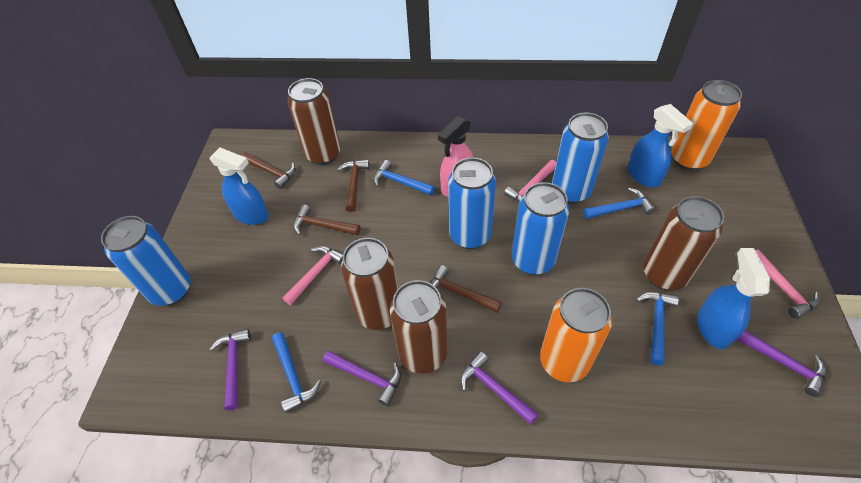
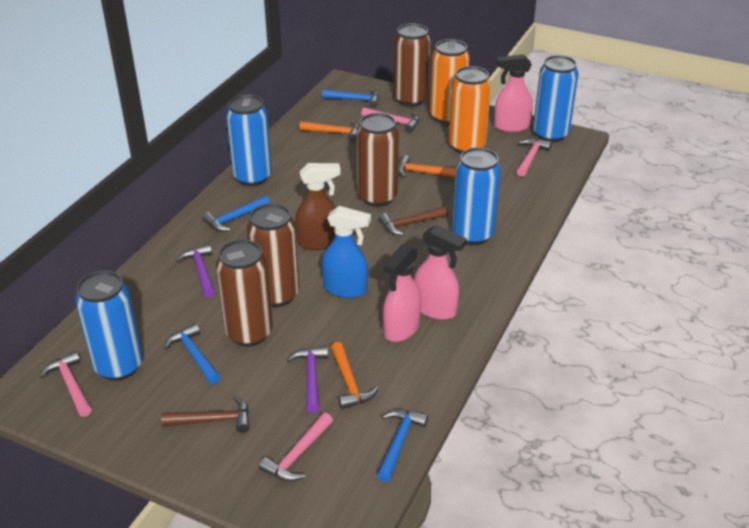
blue spray bottle: [210,147,269,225] [627,104,693,187] [697,248,770,349] = 3 -> [322,206,371,298] = 1
brown hammer: [241,152,296,189] [294,205,361,235] [337,160,370,212] [430,265,502,313] = 4 -> [161,396,249,433] [379,206,449,236] = 2
brown spray bottle: none = 0 -> [295,163,341,250] = 1
orange hammer: none = 0 -> [300,121,359,141] [331,342,379,409] [398,155,456,178] = 3
pink hammer: [282,246,343,305] [504,160,556,203] [756,249,820,319] = 3 -> [40,351,92,417] [259,413,333,482] [361,107,419,133] [516,138,551,177] = 4
pink spray bottle: [438,116,473,197] = 1 -> [383,244,421,342] [414,225,467,320] [494,54,533,132] = 3
purple hammer: [209,329,251,410] [323,351,401,406] [460,351,539,425] [736,330,826,397] = 4 -> [177,244,215,298] [287,346,328,413] = 2

